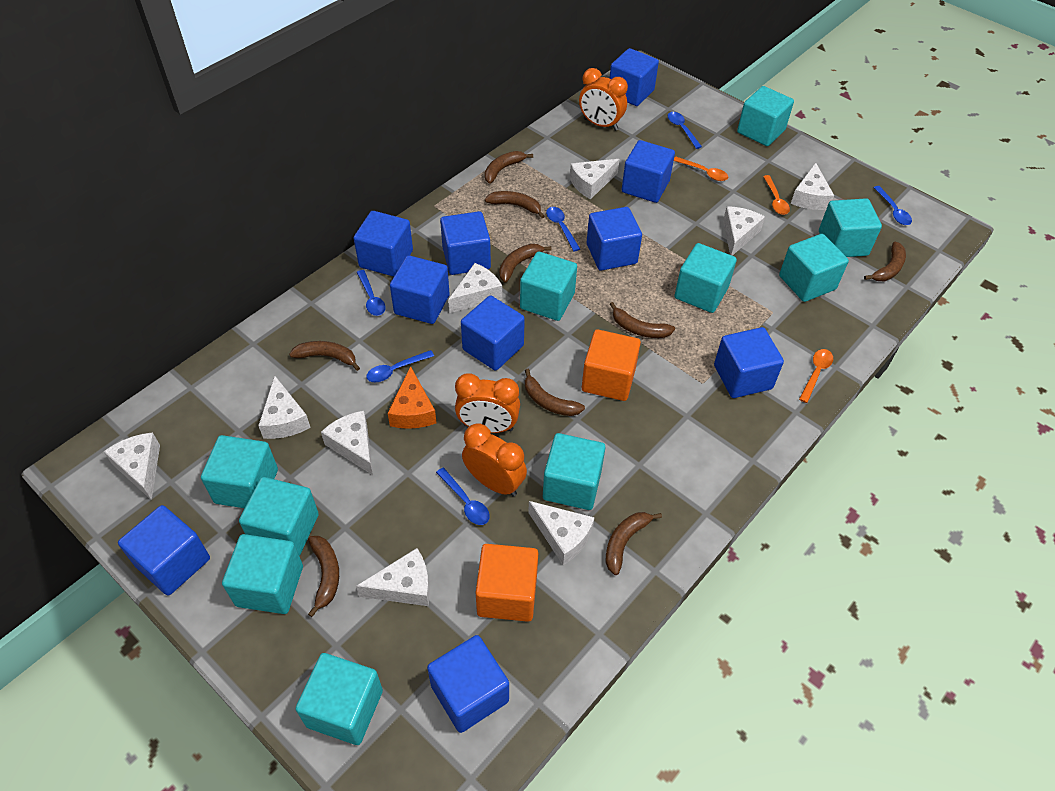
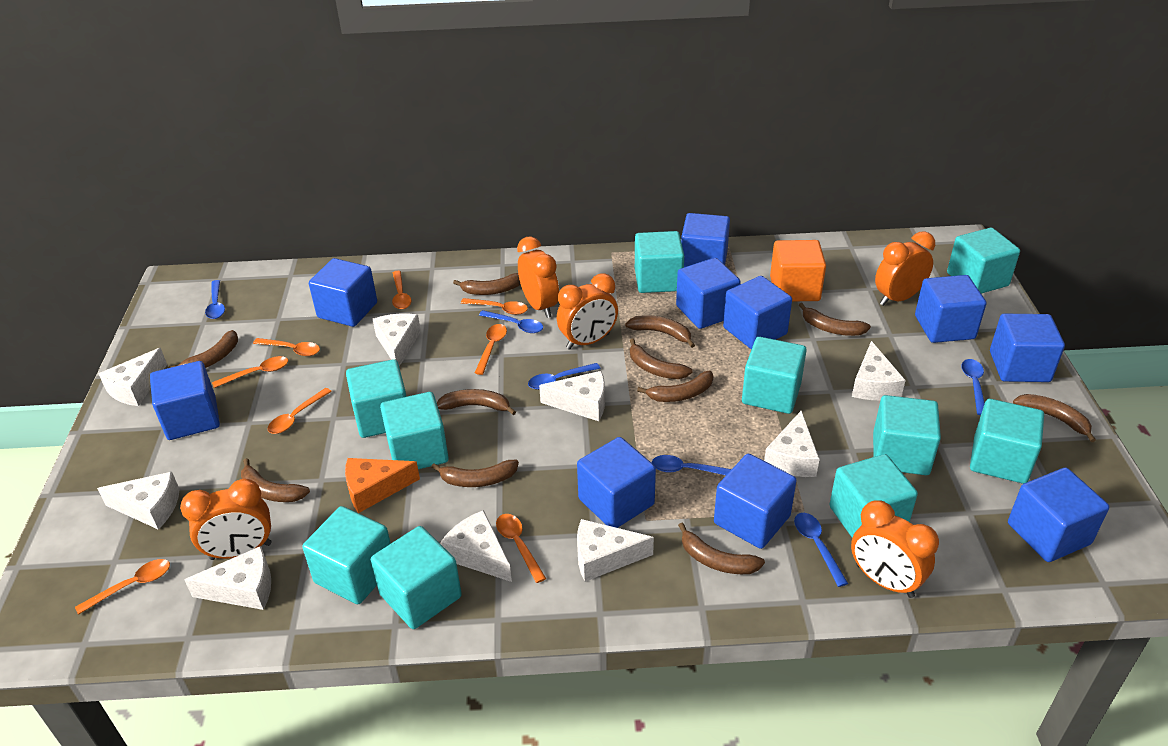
brown banana: [289,341,360,371] [308,536,339,617] [485,151,533,184] [485,191,545,218] [499,244,551,283] [525,369,585,416] [606,512,662,575] [610,302,675,338] [864,242,906,281] = 9 -> [169,330,238,368] [241,458,310,502] [431,460,519,487] [437,389,516,415] [453,273,520,295] [625,315,695,348] [630,339,692,379] [637,371,713,402] [678,523,765,574] [799,303,871,336] [1013,394,1096,442] = 11
orange clock: [455,373,520,433] [462,423,527,497] [579,68,628,131] = 3 -> [180,479,272,560] [517,236,559,318] [557,273,618,350] [851,500,939,598] [875,231,935,306] = 5
orange cube: [475,544,538,622] [582,329,641,401] = 2 -> [770,240,826,301] = 1
orange spoon: [674,157,728,181] [763,175,790,215] [799,349,833,403] = 3 -> [75,559,170,615] [212,356,288,388] [253,338,320,356] [267,388,332,434] [392,271,411,309] [461,298,528,315] [475,324,507,375] [496,514,546,583] = 8

